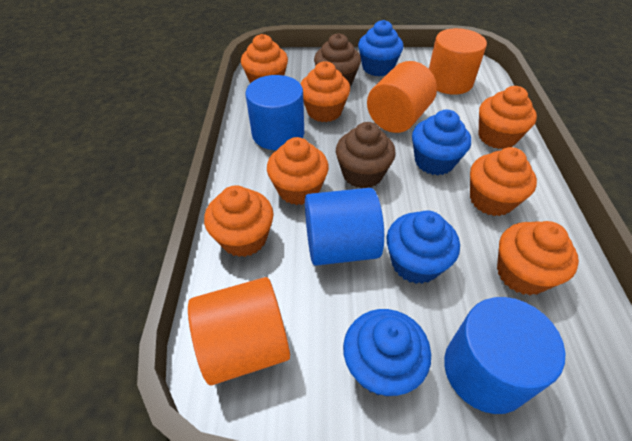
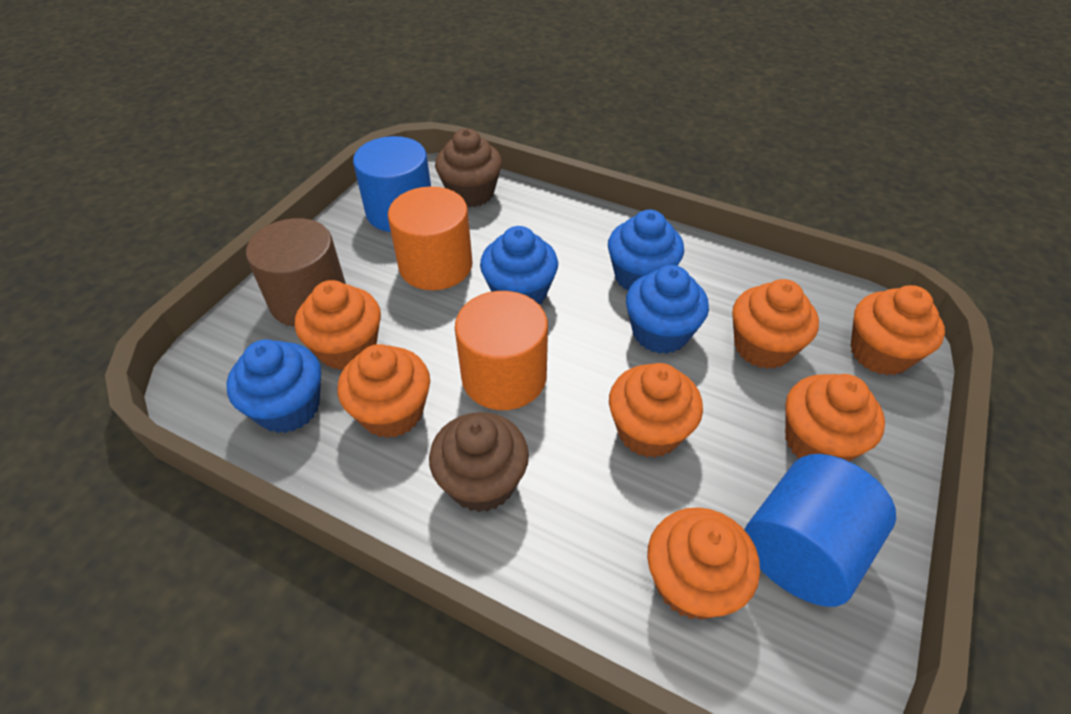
blue cylinder: [245,75,304,150] [305,188,384,266] [444,297,565,414] = 3 -> [353,136,431,232] [744,454,896,607] = 2
brown cylinder: none = 0 -> [246,218,346,327] = 1
orange cylinder: [188,277,290,385] [367,61,437,133] [429,28,487,95] = 3 -> [388,186,473,290] [455,291,548,410] = 2

